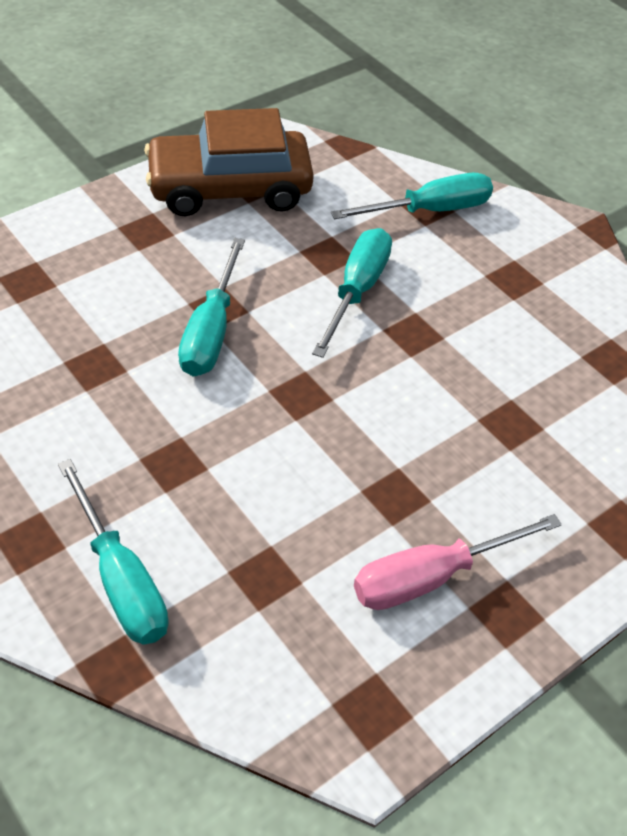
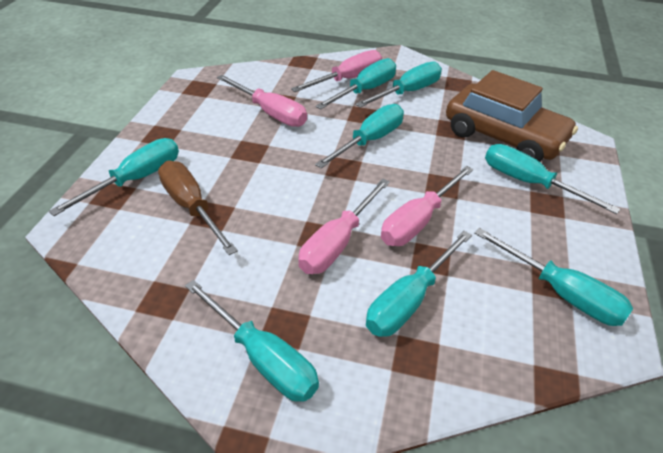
brown screwdriver: none = 0 -> [158,161,238,255] = 1
pink screwdriver: [354,514,562,610] = 1 -> [217,75,307,127] [291,50,382,92] [298,178,390,274] [381,166,473,246] = 4
turquoise screwdriver: [58,459,169,645] [178,238,245,376] [312,228,392,358] [331,173,493,219] = 4 -> [49,138,179,216] [185,280,319,402] [315,58,396,109] [315,104,404,168] [355,62,442,108] [366,231,472,337] [474,228,633,326] [485,144,620,214] = 8

